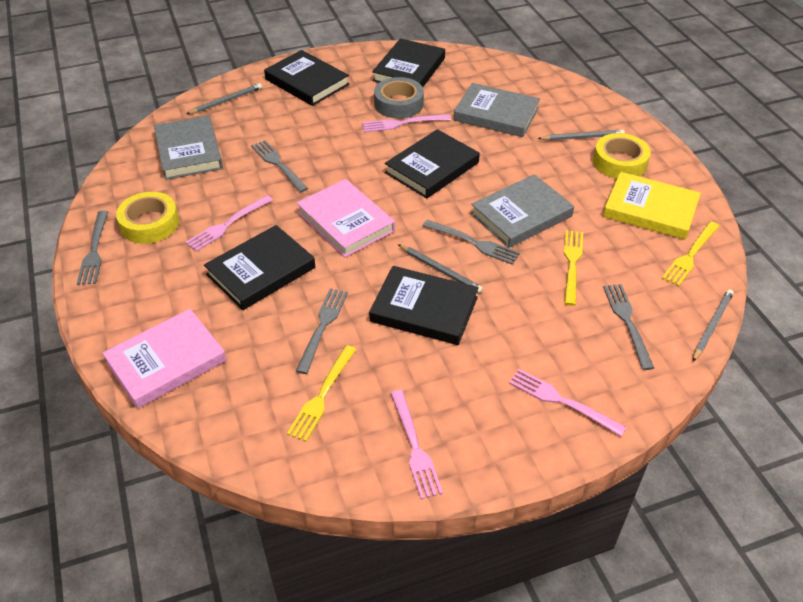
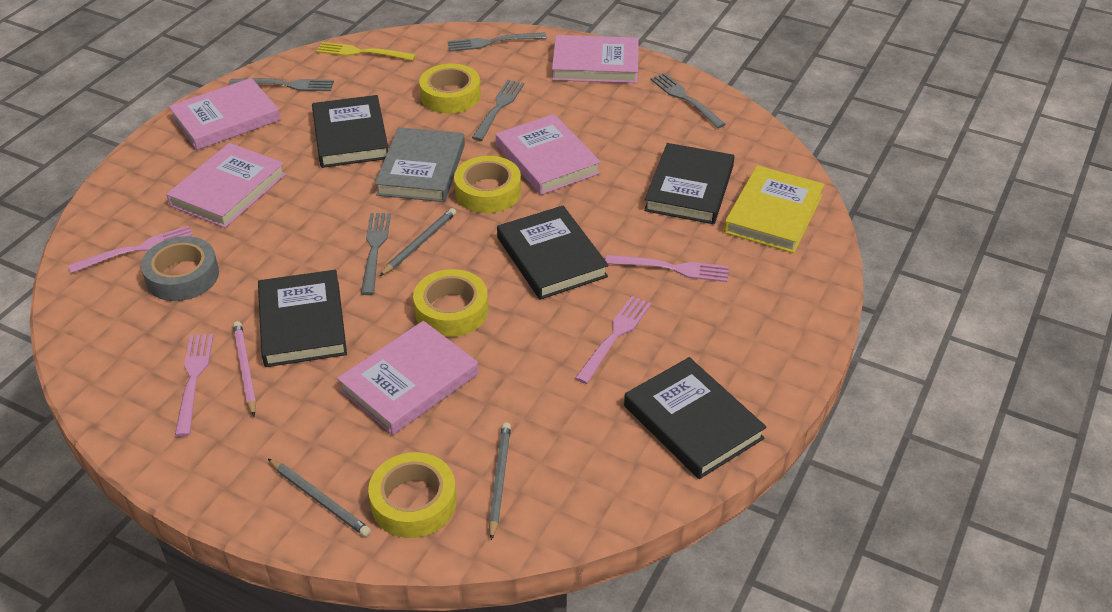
grey book: [154,116,223,180] [454,83,540,137] [471,174,574,248] = 3 -> [375,127,465,202] = 1
grey pencil: [187,83,262,114] [398,244,483,293] [537,130,625,141] [693,289,734,362] = 4 -> [268,459,371,537] [380,208,456,276] [489,422,511,541] = 3
pink book: [102,309,226,409] [297,179,395,257] = 2 -> [166,143,286,228] [169,78,280,150] [337,321,478,435] [496,114,601,195] [552,35,639,83] = 5
pink pencil: none = 0 -> [233,321,256,416] = 1
yellow fork: [287,345,356,442] [564,230,583,306] [662,221,719,286] = 3 -> [316,42,416,61] = 1
yellow tape: [116,192,179,244] [593,133,651,179] = 2 -> [368,452,457,538] [413,269,488,337] [419,64,481,114] [454,156,521,213] = 4

